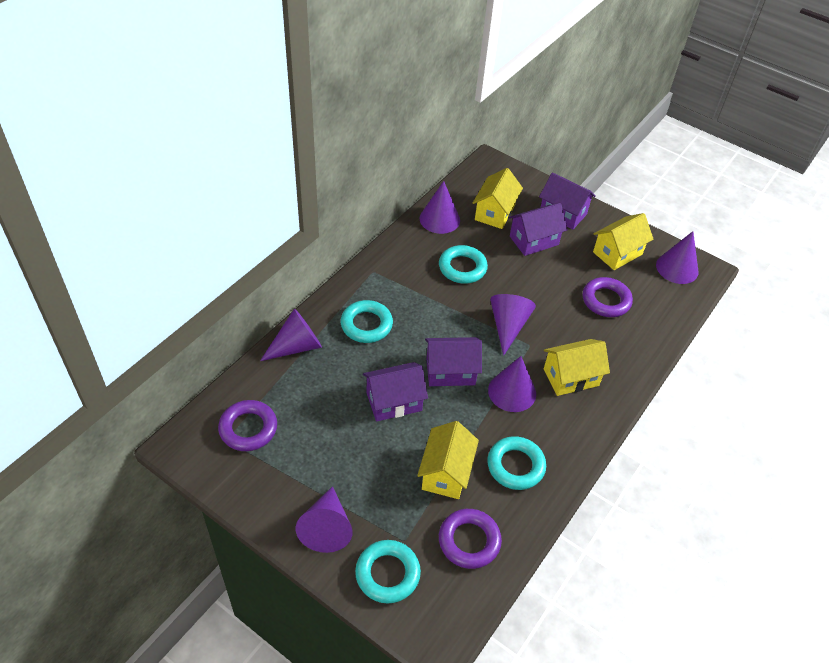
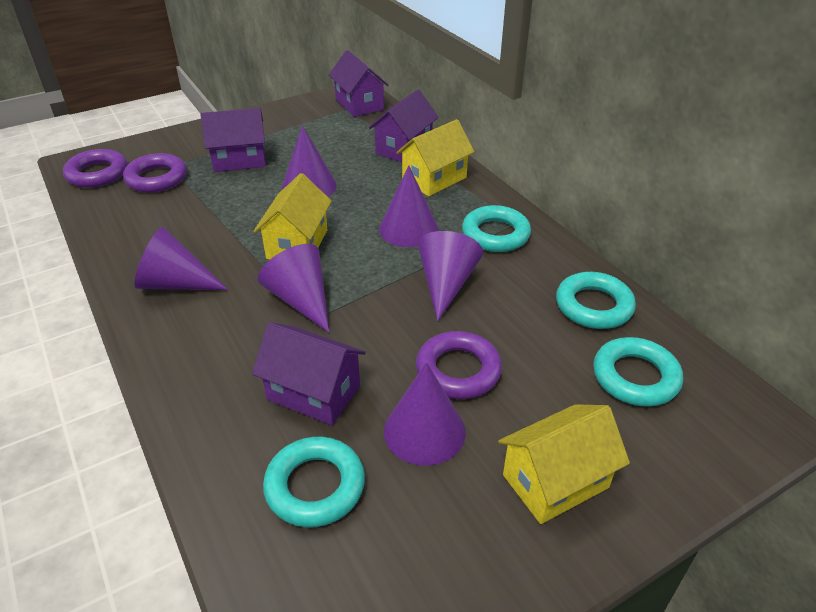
yellow house: [417,421,479,499] [473,168,523,229] [544,339,610,396] [593,213,654,270] = 4 -> [254,173,332,259] [396,119,474,196] [498,404,630,524] = 3

